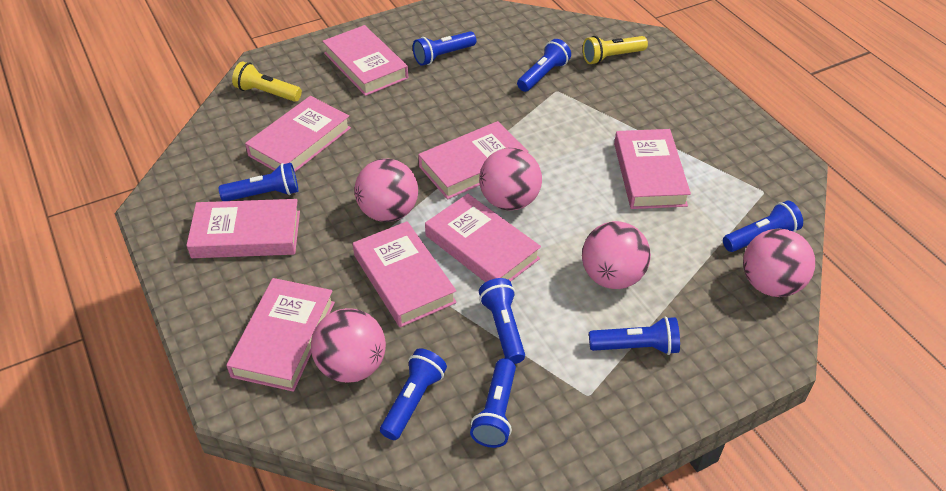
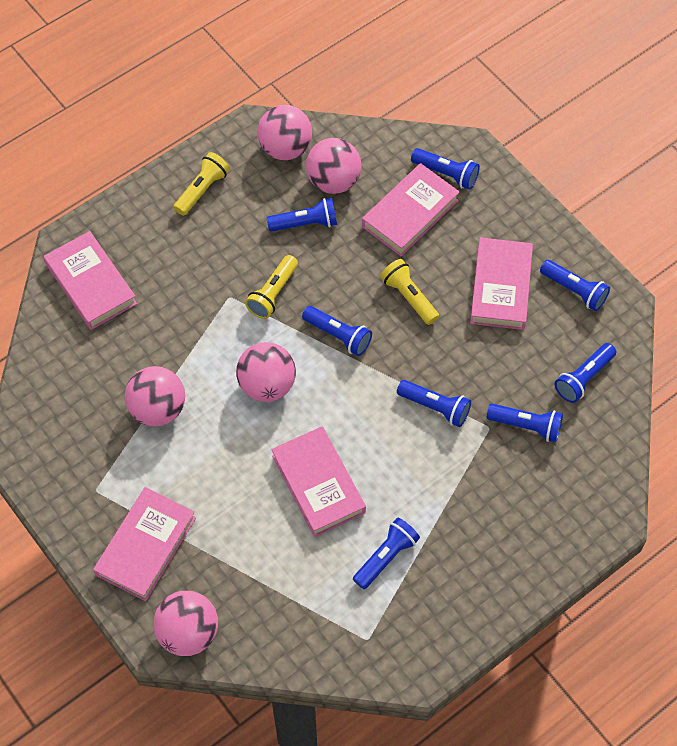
pink book: [186,199,300,258] [226,278,335,392] [245,96,351,172] [322,25,408,96] [353,221,457,327] [418,121,529,199] [425,194,541,282] [614,129,691,209] = 8 -> [44,231,137,330] [93,487,196,601] [271,427,366,537] [362,163,460,256] [470,237,533,330] = 5
yellow flashlight: [232,61,302,102] [583,36,648,64] = 2 -> [173,152,230,216] [245,255,298,319] [380,259,439,325] = 3

